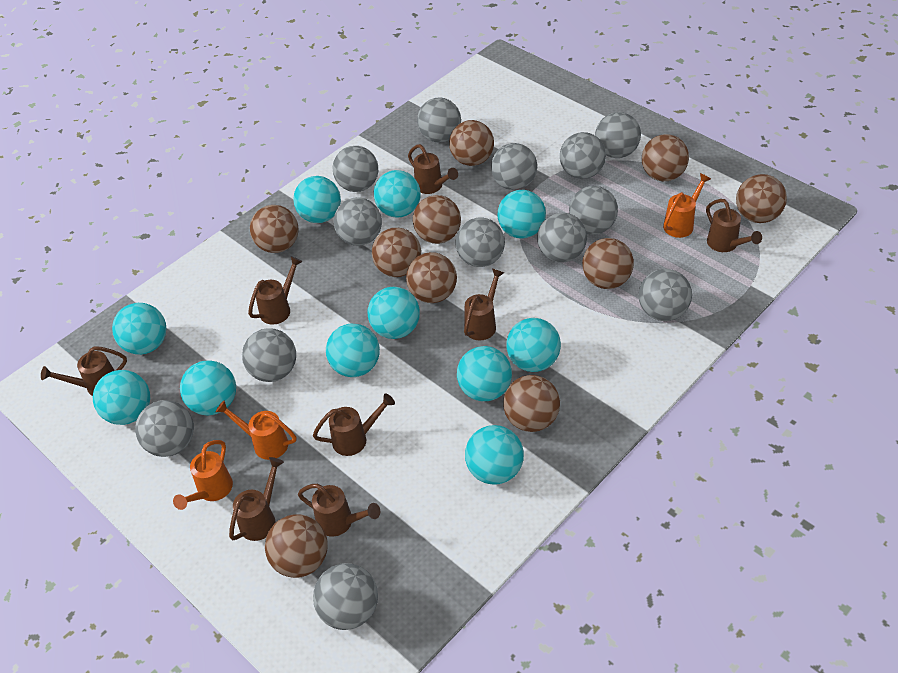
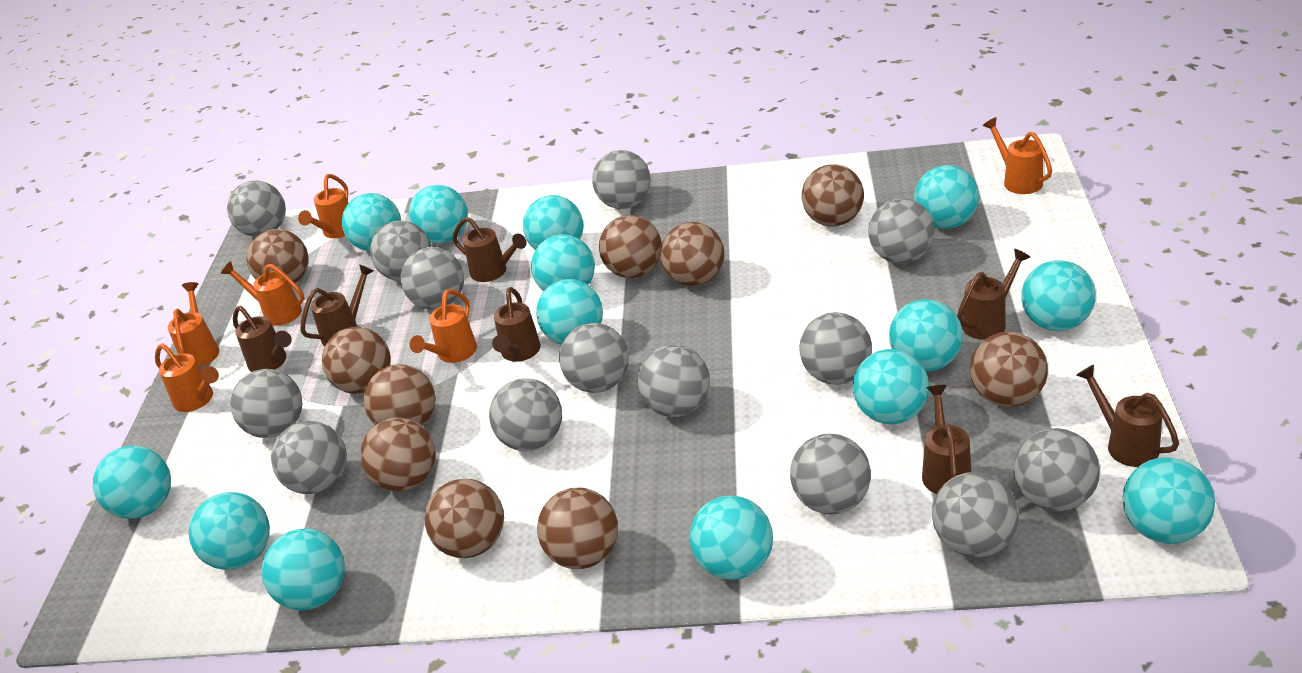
brown watering can: [41,346,127,396] [229,457,284,541] [248,256,303,325] [298,484,380,537] [313,393,395,456] [408,144,458,194] [464,268,504,340] [706,199,762,252] = 8 -> [233,306,292,372] [300,264,374,346] [453,217,527,282] [492,287,541,362] [922,385,971,494] [957,249,1030,340] [1076,364,1179,467] = 7
grey ball: [135,400,194,457] [242,328,296,382] [313,563,378,630] [333,146,378,192] [334,197,382,246] [417,98,461,142] [455,218,505,267] [491,143,537,190] [537,213,587,262] [560,132,606,179] [569,186,618,235] [595,112,641,158] [638,269,692,321] = 13 -> [227,181,286,237] [230,369,302,438] [271,421,347,494] [370,221,431,281] [401,247,464,310] [489,378,562,451] [559,323,629,393] [592,150,651,209] [638,345,710,417] [790,434,871,514] [799,312,872,384] [868,198,935,264] [932,472,1019,557] [1013,428,1100,511] = 14
orange watering can: [173,440,233,510] [215,400,296,460] [663,173,711,238] = 3 -> [155,343,219,412] [168,282,219,367] [221,261,304,326] [298,174,348,238] [410,289,477,363] [982,117,1052,194] = 6
turquoise ball: [93,370,150,425] [112,303,166,355] [180,360,236,416] [294,176,341,223] [326,324,380,377] [368,287,420,339] [374,170,421,218] [457,346,512,401] [465,425,524,485] [497,190,546,238] [506,318,561,372] = 11 -> [93,446,171,519] [189,492,270,570] [262,529,345,610] [342,193,401,251] [408,185,468,244] [523,195,583,250] [531,234,595,291] [536,279,603,345] [690,496,773,580] [853,349,929,424] [889,299,963,372] [914,165,979,229] [1021,260,1096,331] [1123,457,1215,544] = 14

